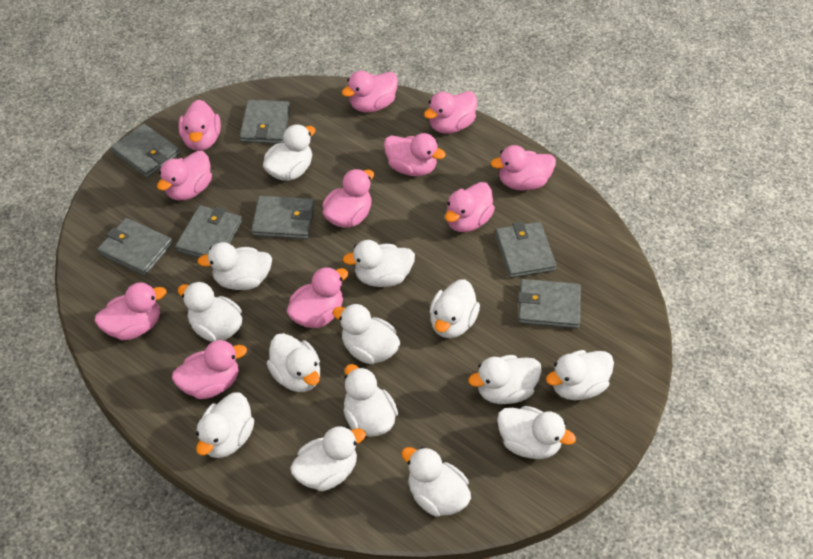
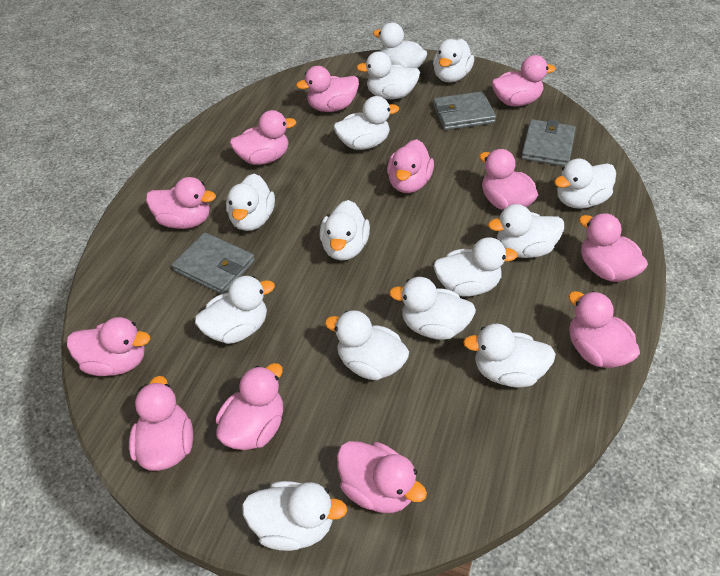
grey wallet: [97,218,173,276] [111,124,180,178] [175,205,242,258] [239,100,290,144] [251,196,314,239] [495,222,556,278] [518,279,581,329] = 7 -> [172,232,255,294] [433,91,496,130] [521,119,576,166] = 3
pink duck: [95,283,167,340] [157,151,212,200] [172,340,247,399] [178,100,221,151] [287,267,348,328] [322,169,374,228] [342,71,398,112] [384,133,446,176] [424,91,477,134] [445,182,495,232] [491,145,556,191] = 11 -> [67,317,150,376] [129,376,193,471] [146,177,216,229] [216,363,283,450] [230,110,296,165] [296,66,359,112] [337,441,427,513] [387,139,434,193] [479,149,538,210] [492,55,556,106] [568,291,640,368] [579,213,648,282] = 12

